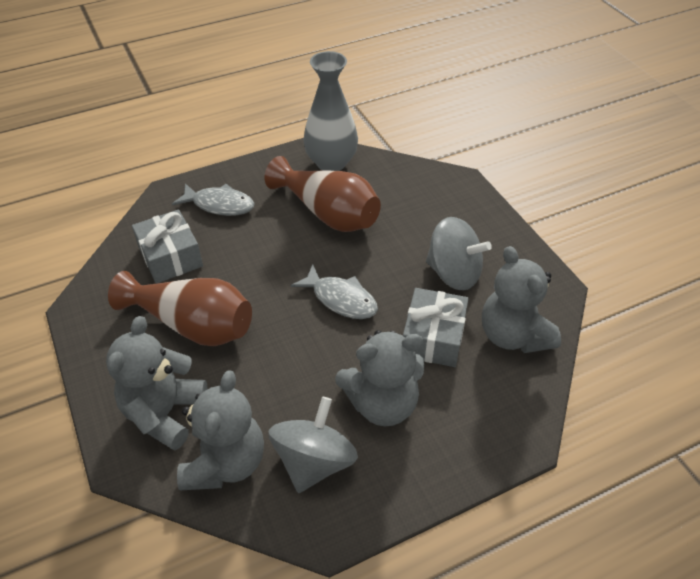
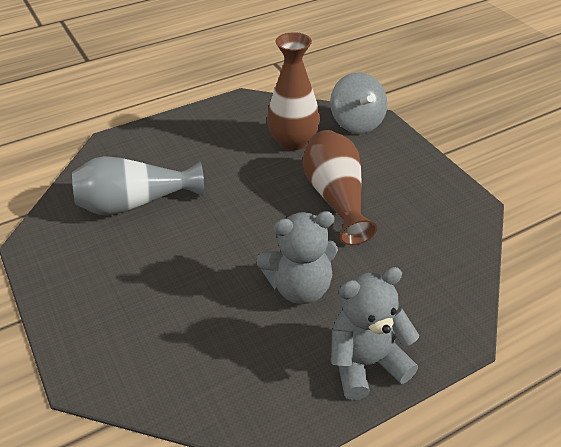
grey fish: [172,183,254,216] [291,264,378,319] = 2 -> none = 0
grey gift: [132,209,203,284] [403,288,469,367] = 2 -> none = 0
grey spinning top: [268,397,358,493] [426,217,492,290] = 2 -> [330,73,388,134] = 1
grey teddy bear: [106,316,208,451] [177,370,264,491] [335,330,424,426] [482,246,561,353] = 4 -> [256,211,338,304] [331,267,419,400] = 2

